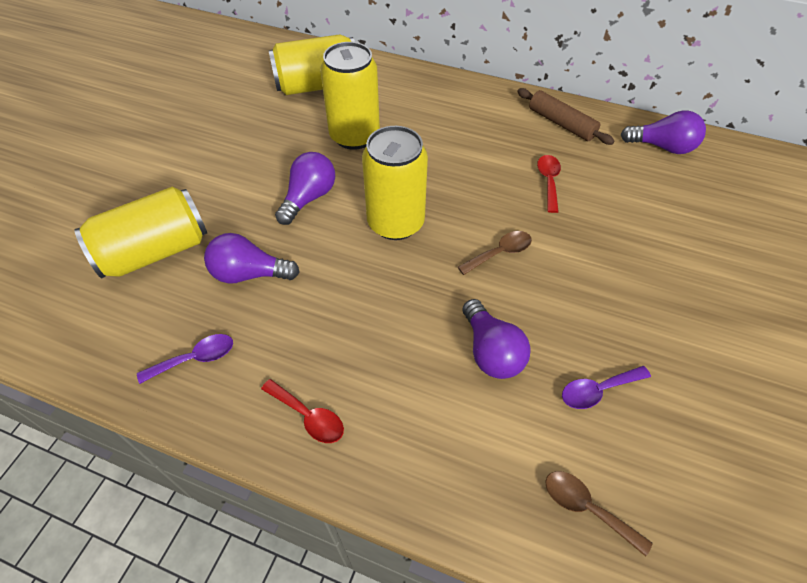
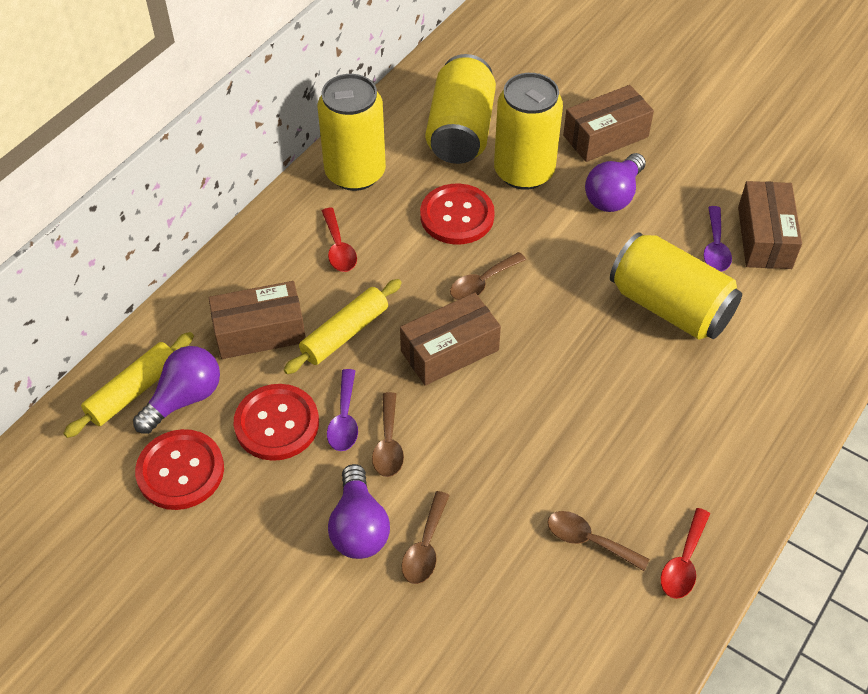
brown box: none = 0 -> [209,281,306,359] [400,292,501,386] [563,85,654,162] [738,181,802,269] = 4
brown rolling pin: [517,88,614,145] = 1 -> none = 0
brown spoon: [458,231,532,275] [545,471,652,557] = 2 -> [372,392,404,477] [402,491,450,584] [450,252,526,300] [547,511,650,571] = 4
purple light bulb: [204,233,300,283] [275,152,335,225] [462,299,531,379] [621,111,706,154] = 4 -> [133,346,220,434] [328,464,390,559] [585,153,646,212] = 3
red button: none = 0 -> [135,429,224,510] [234,384,319,461] [420,184,495,245] = 3
yellow rolling pin: none = 0 -> [63,332,194,438] [284,279,402,374] = 2

